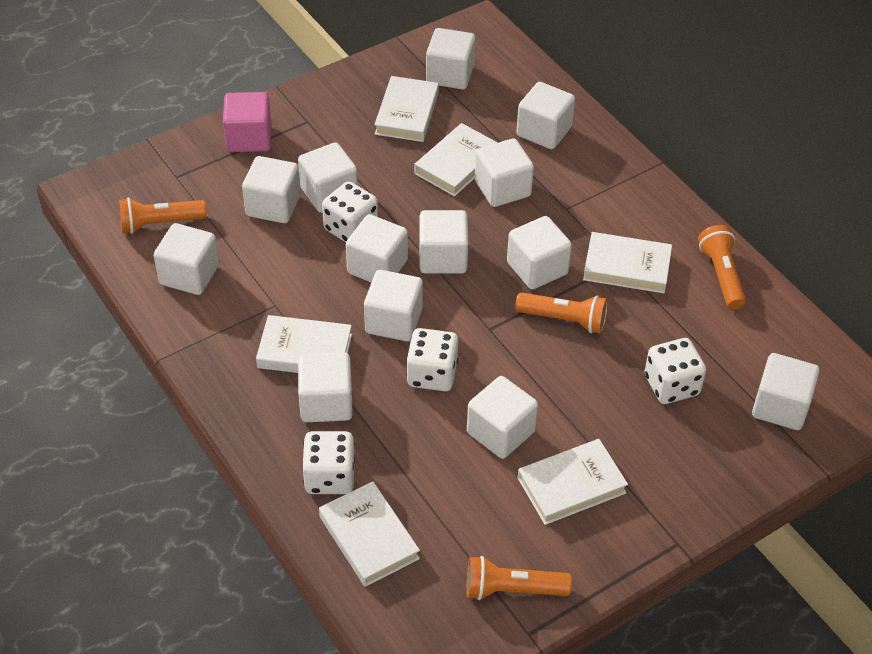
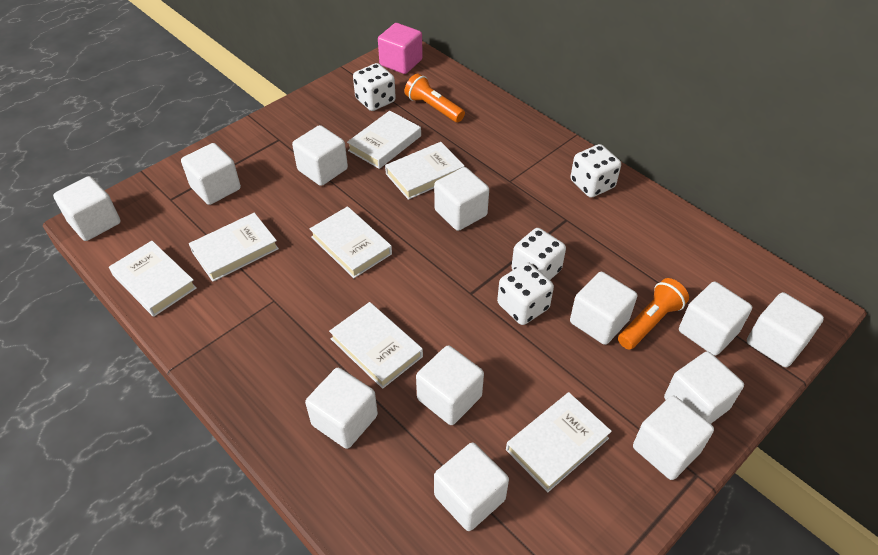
orange flashlight: [119,197,207,234] [466,556,572,600] [515,292,608,333] [698,225,746,309] = 4 -> [405,73,465,122] [618,278,689,350] = 2
white book: [256,315,352,373] [319,481,420,587] [374,76,439,142] [414,123,498,197] [518,439,628,525] [583,232,672,293] = 6 -> [109,241,197,317] [189,213,279,282] [310,206,392,278] [329,302,423,389] [347,111,421,169] [385,142,465,200] [506,392,612,492] = 7
white cube: [154,223,219,295] [242,156,301,223] [298,142,358,213] [298,352,353,422] [346,214,408,282] [364,270,423,341] [419,210,468,274] [426,28,476,89] [467,376,538,459] [475,138,534,207] [507,216,572,290] [516,82,575,149] [752,353,819,430] = 13 -> [53,176,121,241] [181,143,241,205] [292,125,348,186] [305,368,378,449] [416,346,484,425] [434,167,489,231] [434,442,509,531] [570,272,637,345] [633,396,714,480] [664,351,744,424] [679,282,752,356] [747,292,824,367] = 12

